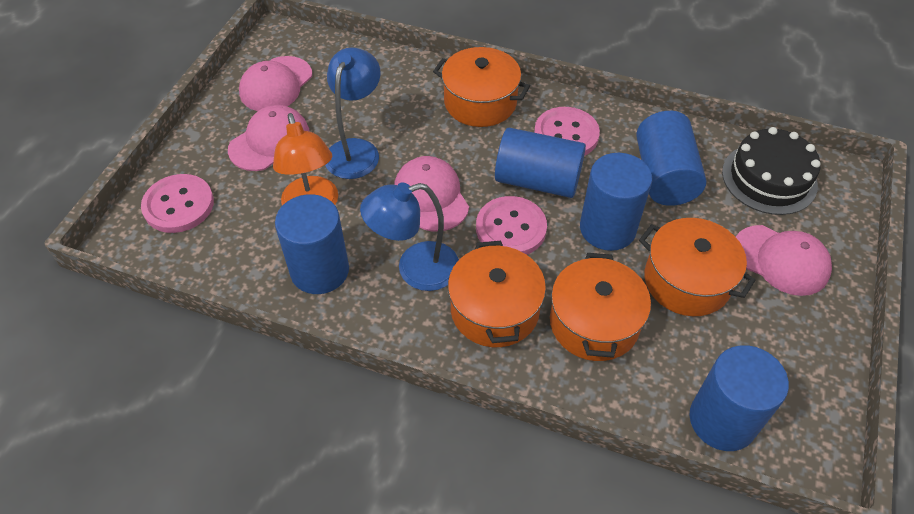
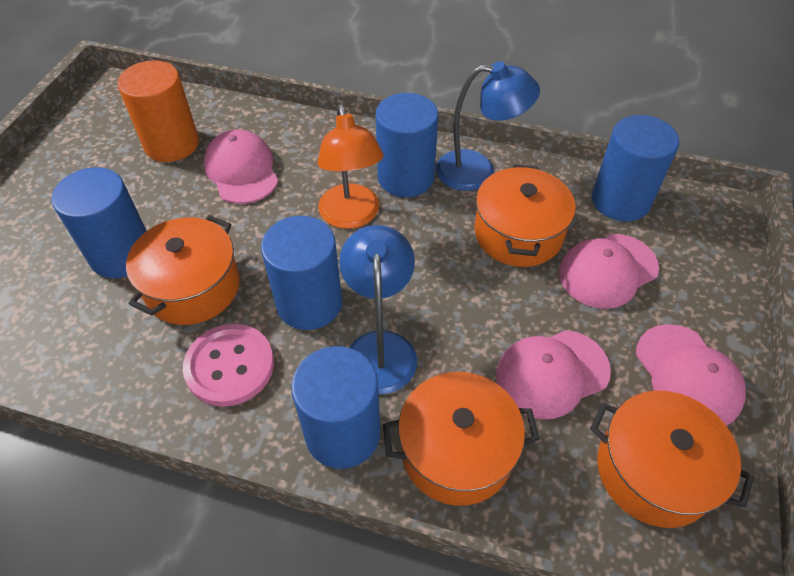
black cake: [722,127,821,215] = 1 -> none = 0
orange cylinder: none = 0 -> [118,60,199,162] = 1
pink button: [141,174,214,233] [476,196,547,255] [534,107,600,156] = 3 -> [183,324,274,407] = 1

